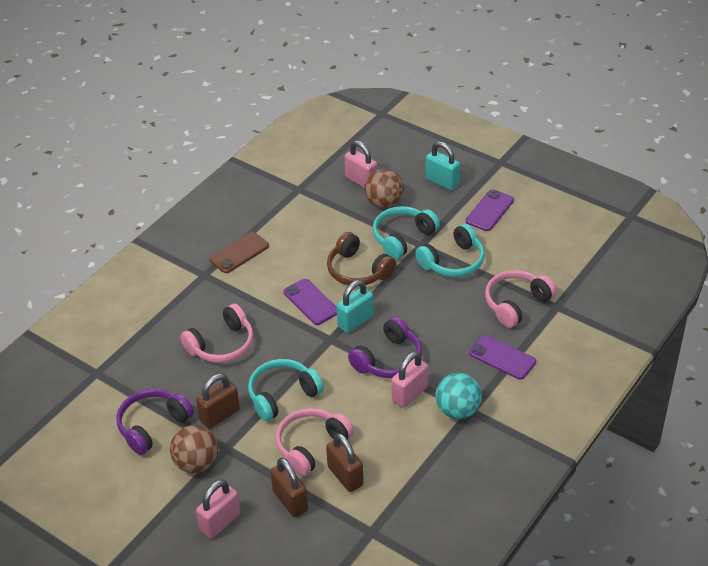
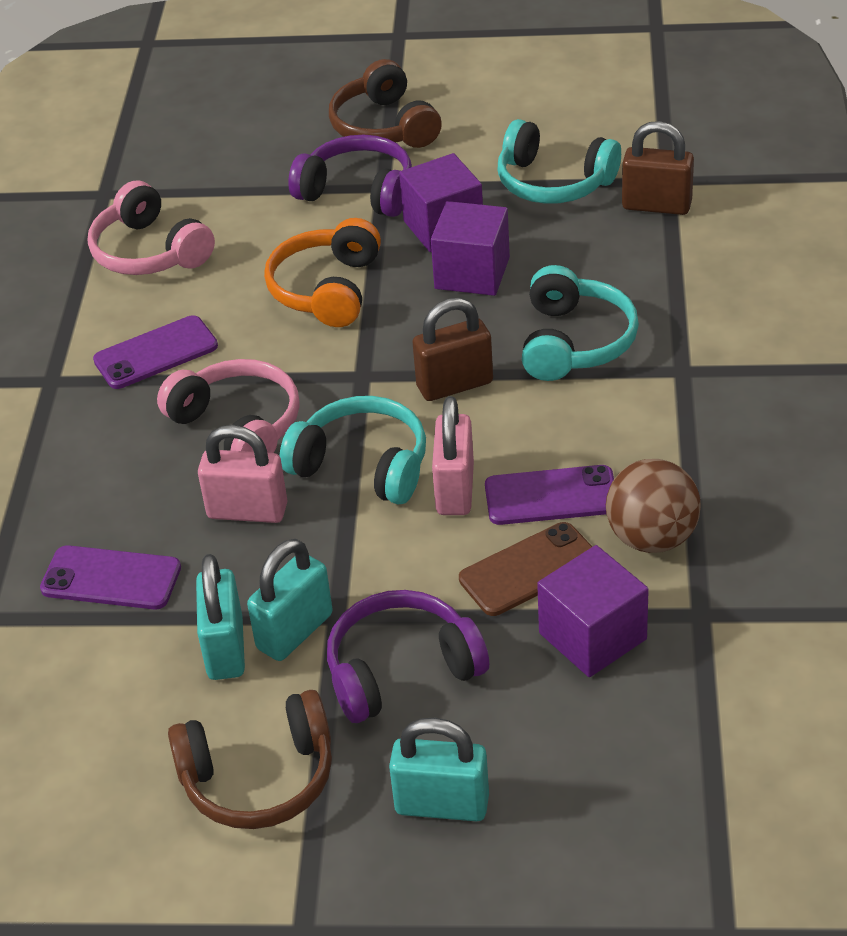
brown ball: [170,425,218,473] [364,169,404,208] = 2 -> [606,459,701,553] = 1
brown headphones: [327,232,396,285] = 1 -> [168,690,332,829] [329,59,442,148] = 2
brown padlock: [196,374,240,428] [270,457,308,517] [326,433,364,492] = 3 -> [412,298,493,401] [622,121,694,215] = 2
orange headphones: none = 0 -> [264,218,381,327] = 1
pink headphones: [180,304,254,363] [276,408,354,476] [485,270,556,328] = 3 -> [88,181,215,275] [157,359,300,453] = 2
pink padlock: [196,479,241,539] [344,141,377,188] [391,352,428,408] = 3 -> [198,425,287,523] [432,396,474,515] = 2
purple cube: none = 0 -> [399,153,483,252] [431,201,510,296] [537,545,649,677] = 3
turquoise ball: [435,373,482,419] = 1 -> none = 0
turquoise padlock: [336,280,374,333] [425,141,460,191] = 2 -> [196,554,245,680] [247,539,333,661] [389,718,489,821] = 3

